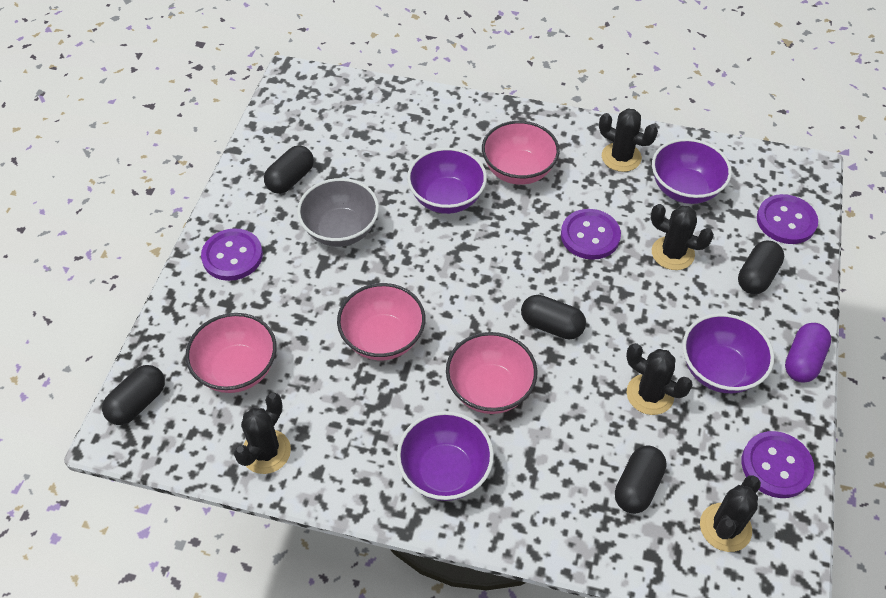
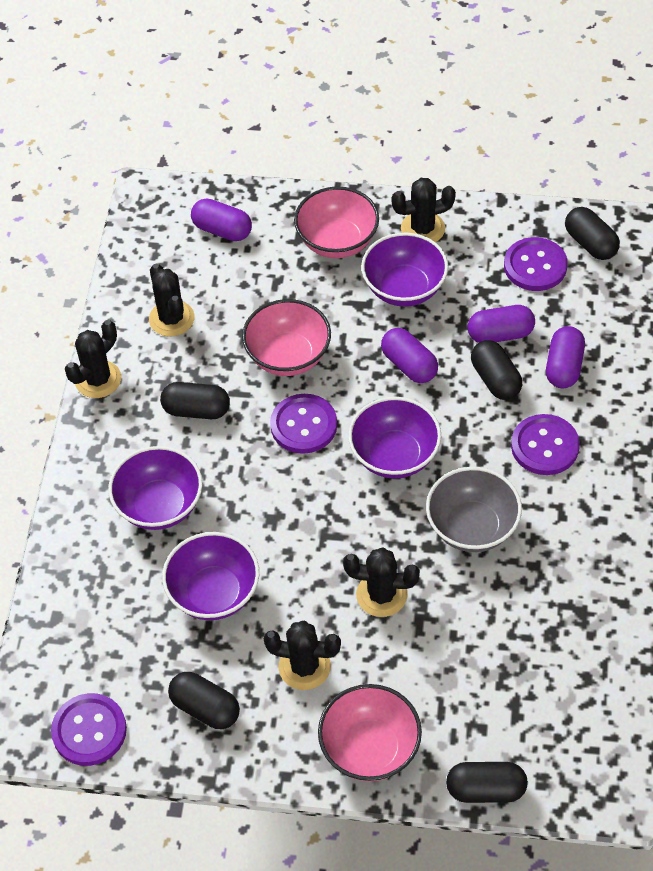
pink bowl: [185,313,277,393] [337,283,425,360] [446,332,537,414] [482,121,560,185] = 4 -> [242,299,331,376] [294,187,379,258] [318,684,422,781] = 3
purple capsule: [785,323,831,383] = 1 -> [191,199,252,241] [381,328,438,383] [467,305,535,343] [546,326,585,388] = 4

